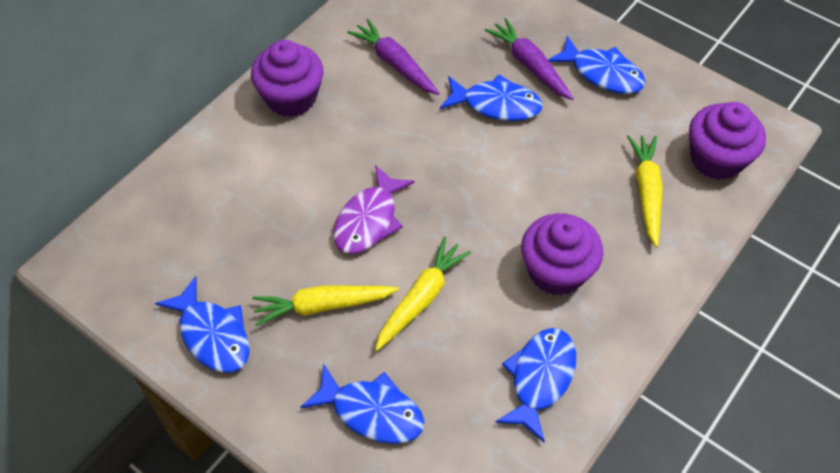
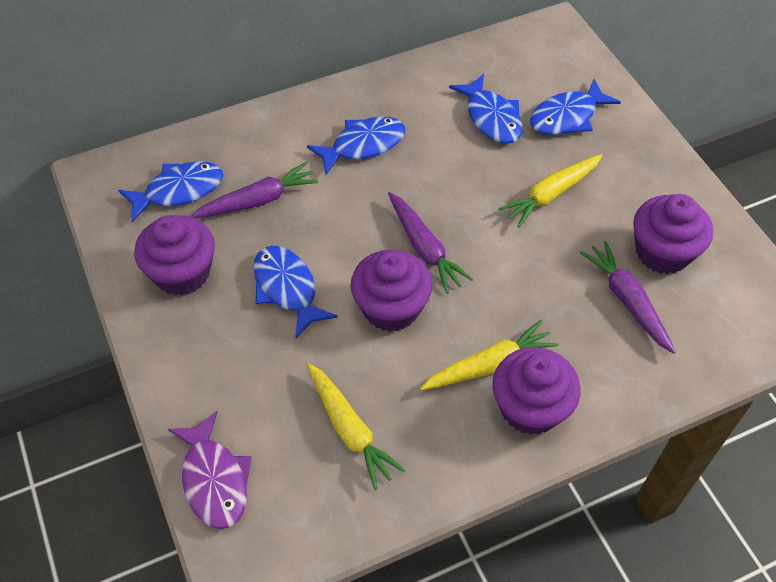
purple carrot: [347,19,440,95] [485,18,574,100] = 2 -> [190,162,318,218] [388,192,473,293] [580,241,676,354] = 3
purple cupcake: [251,40,323,117] [521,213,603,296] [689,102,766,180] = 3 -> [134,215,215,296] [350,249,432,332] [492,347,580,435] [633,194,713,274] = 4

